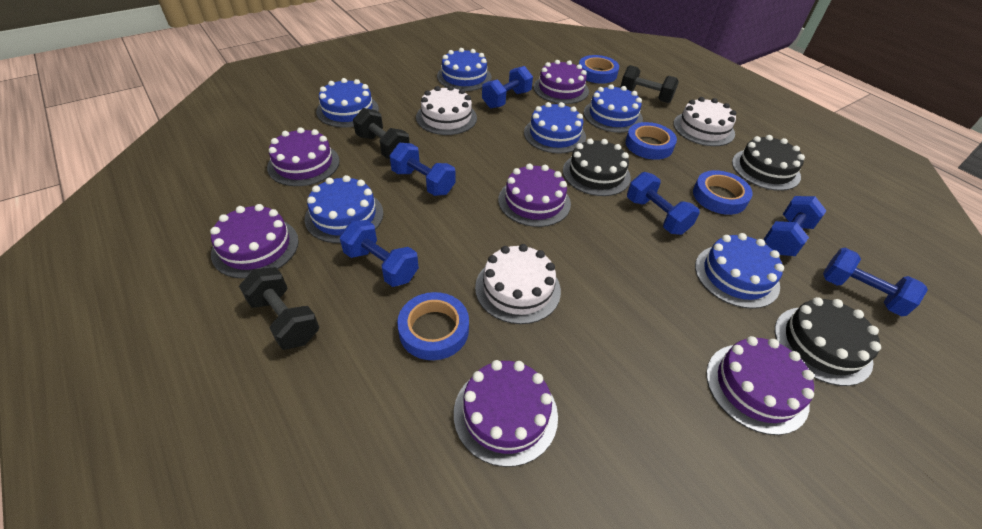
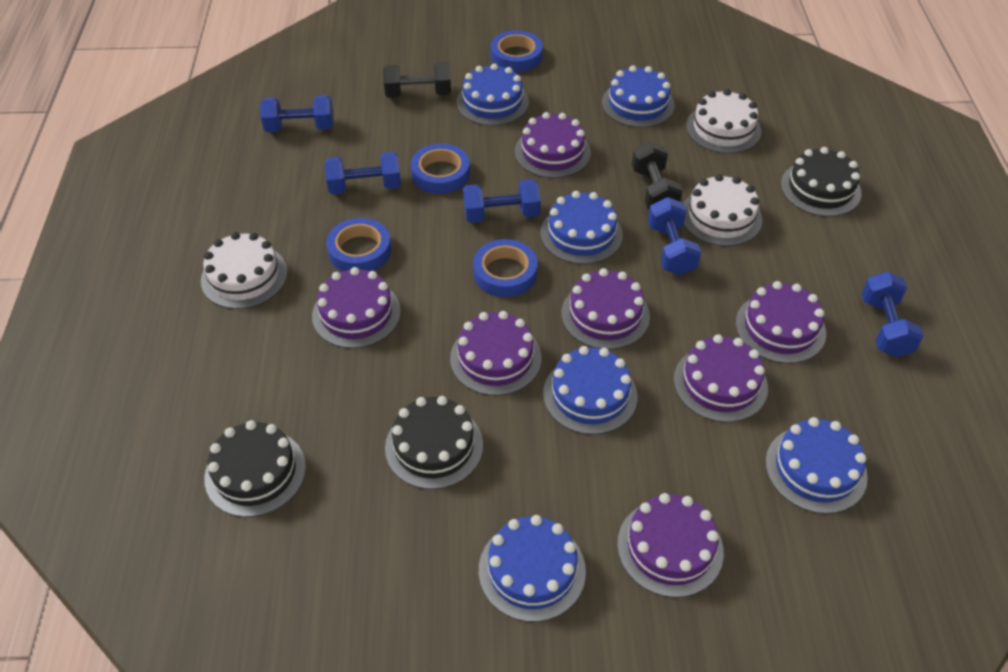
black dumbbell: [239,267,319,350] [353,108,410,159] [620,65,679,103] = 3 -> [383,62,451,98] [632,141,683,210] = 2
blue dumbbell: [340,220,419,287] [390,143,456,196] [482,66,533,108] [627,172,700,235] [763,196,827,256] [823,248,928,316] = 6 -> [260,95,334,132] [325,151,401,194] [463,179,541,223] [648,197,701,275] [862,271,924,357] = 5
purple cake: [210,204,299,279] [267,127,340,186] [454,360,558,467] [498,163,571,227] [534,60,589,104] [706,336,814,435] = 6 -> [312,267,401,348] [450,311,541,396] [515,112,591,178] [562,268,650,350] [617,493,724,598] [674,334,768,422] [736,281,826,364] = 7

